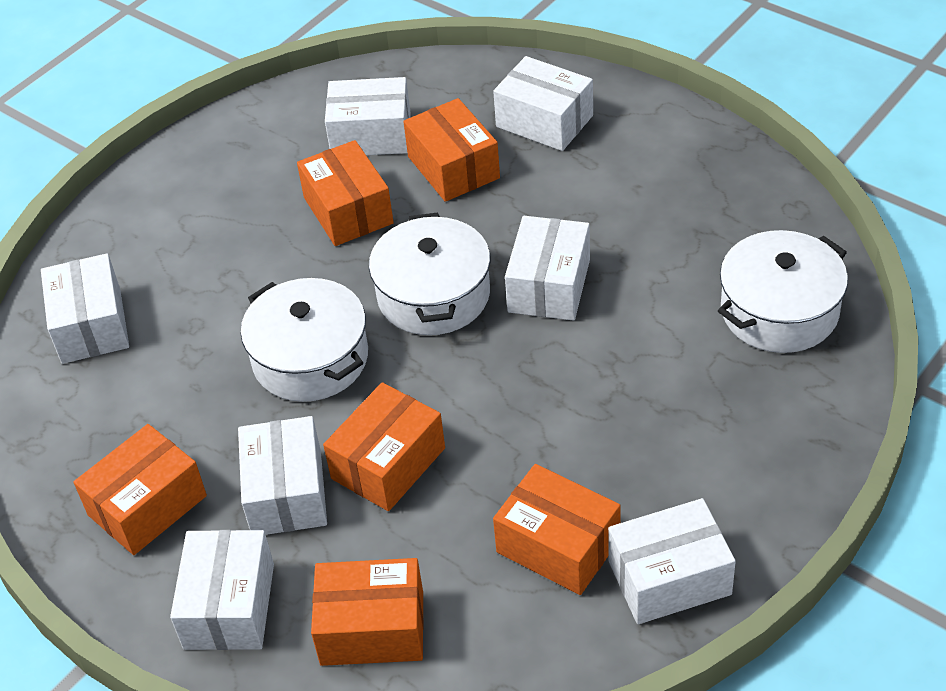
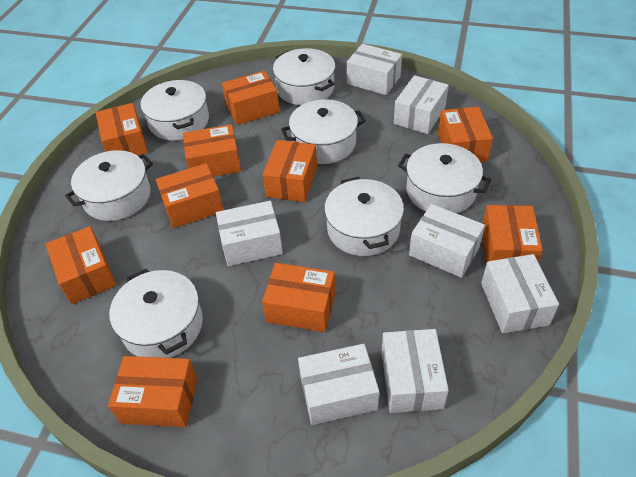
orange box: [73,424,207,555] [297,140,394,246] [311,558,424,666] [323,382,445,511] [403,98,500,202] [493,464,621,595] = 6 -> [46,226,116,304] [96,103,148,156] [108,356,197,427] [156,163,224,228] [183,124,241,177] [222,71,280,125] [262,263,335,332] [263,140,317,202] [438,106,493,162] [482,205,543,264] = 10
white pot: [241,278,368,402] [369,212,491,335] [718,230,848,353] = 3 -> [65,150,153,221] [109,269,203,358] [141,80,209,140] [273,48,335,105] [281,99,366,164] [324,177,404,256] [398,143,491,213] = 7

